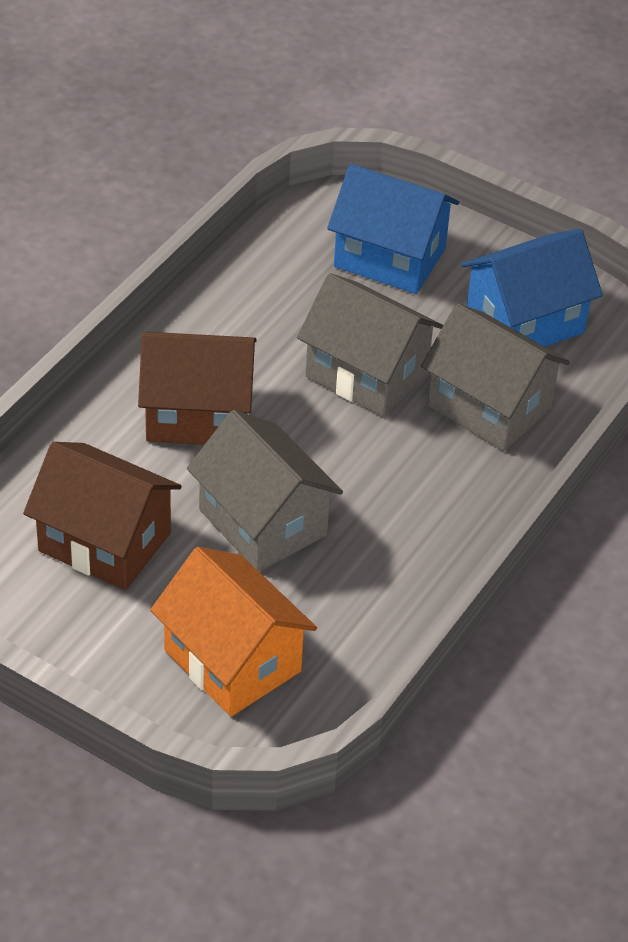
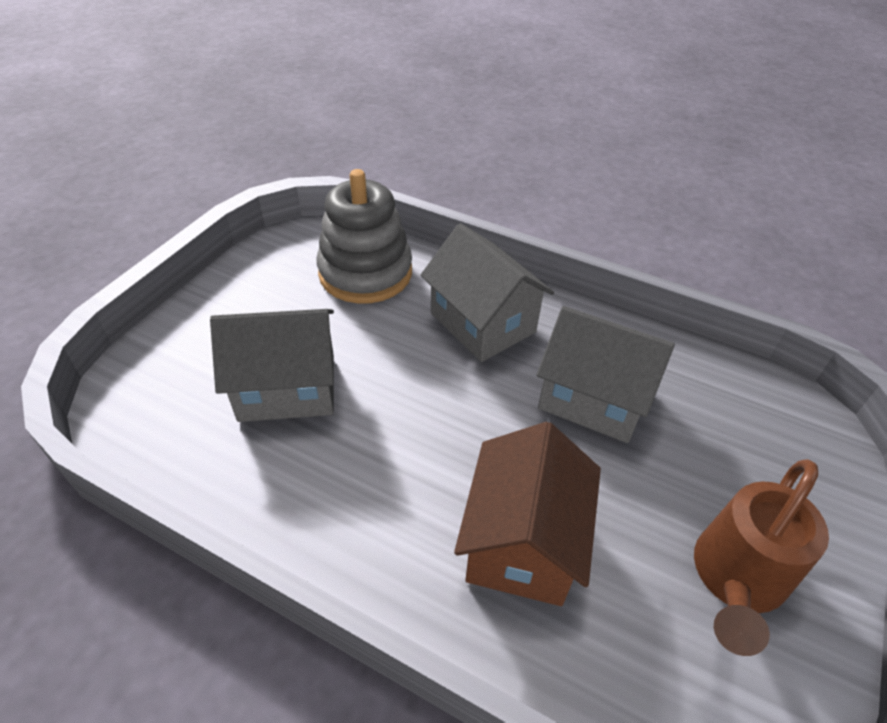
blue house: [327,164,459,294] [461,229,603,347] = 2 -> none = 0
brown house: [23,442,182,590] [138,332,257,445] = 2 -> [454,422,601,606] = 1
brown watering can: none = 0 -> [694,459,829,656] = 1
grey stacking toy: none = 0 -> [317,169,412,304] = 1
orange house: [150,547,317,717] = 1 -> none = 0

